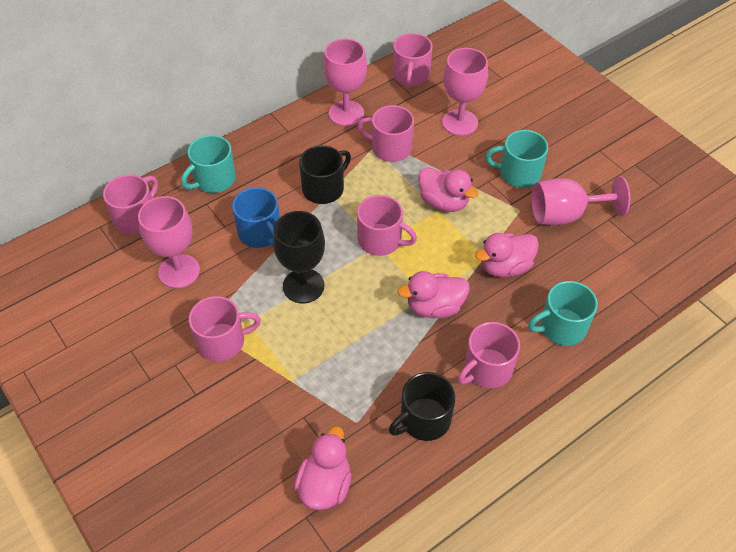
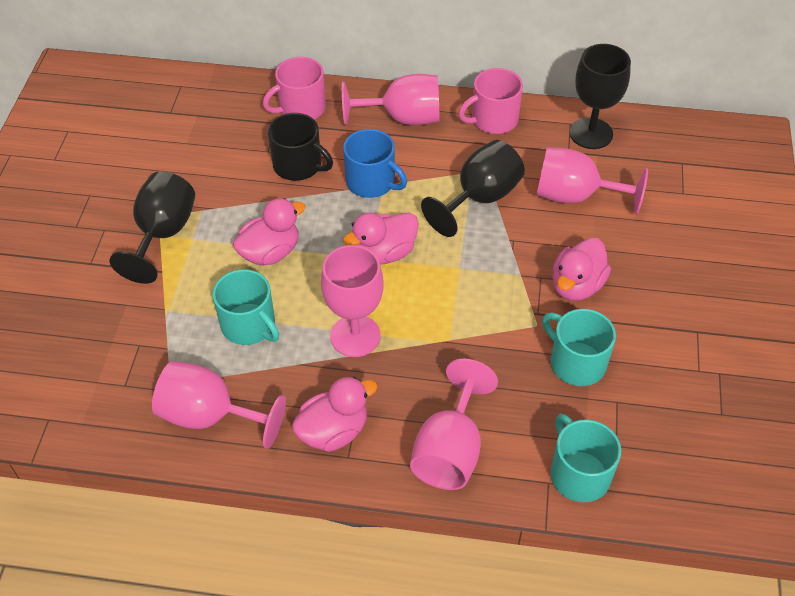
black goblet: [273,211,325,303] = 1 -> [109,171,195,284] [421,140,525,237] [570,44,631,149] = 3
black mug: [299,145,351,204] [389,372,456,441] = 2 -> [268,113,333,181] = 1
pink goblet: [138,196,200,288] [323,39,367,126] [442,48,488,136] [531,176,630,225] = 4 -> [152,361,286,449] [321,245,384,357] [342,74,440,125] [410,359,498,490] [536,147,648,214] = 5
pink mug: [103,175,158,234] [189,296,261,362] [357,105,414,162] [357,195,417,256] [393,33,433,88] [458,322,520,388] = 6 -> [263,57,326,119] [459,68,523,134] = 2

